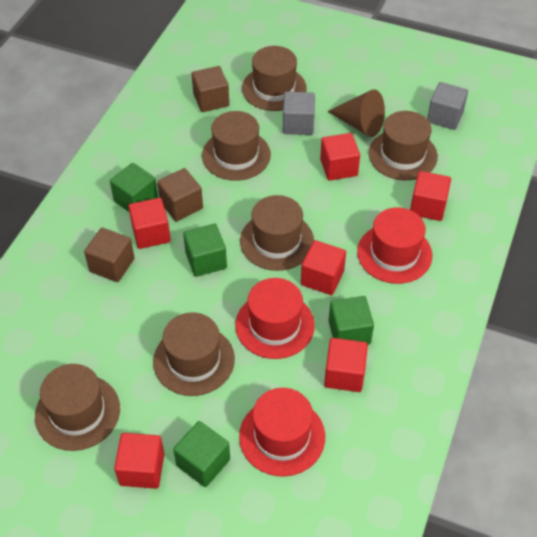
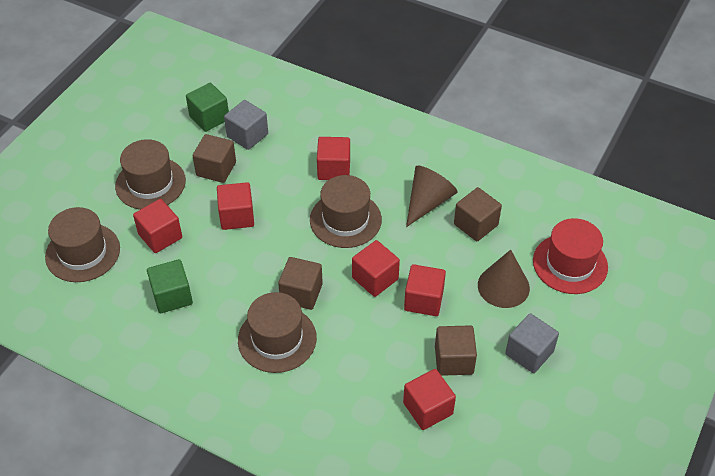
brown cone: [327,89,385,137] = 1 -> [406,166,458,227] [478,250,530,308] = 2
brown cube: [84,228,135,282] [157,168,203,222] [192,66,229,112] = 3 -> [193,134,236,183] [278,257,323,310] [435,325,477,376] [454,187,502,241] = 4
brown hat: [35,364,120,451] [153,312,235,396] [202,111,271,181] [240,195,314,271] [242,46,307,111] [369,111,438,180] = 6 -> [45,207,120,282] [115,139,186,210] [238,292,317,373] [310,175,382,248] = 4
green cube: [110,163,158,212] [173,421,230,487] [183,224,227,277] [329,296,374,345] = 4 -> [147,259,193,313] [186,83,229,132] = 2
red hat: [235,278,315,359] [239,388,325,477] [357,207,432,284] = 3 -> [533,218,608,294] = 1

